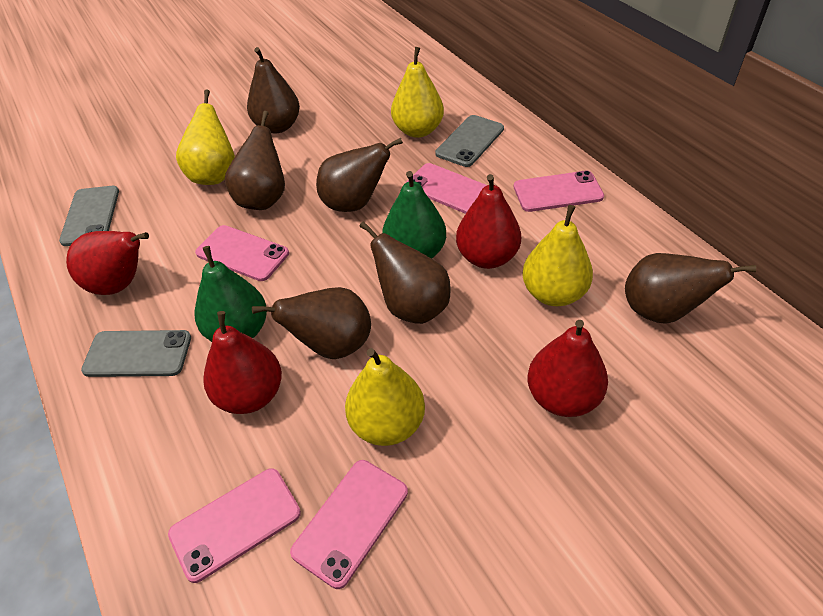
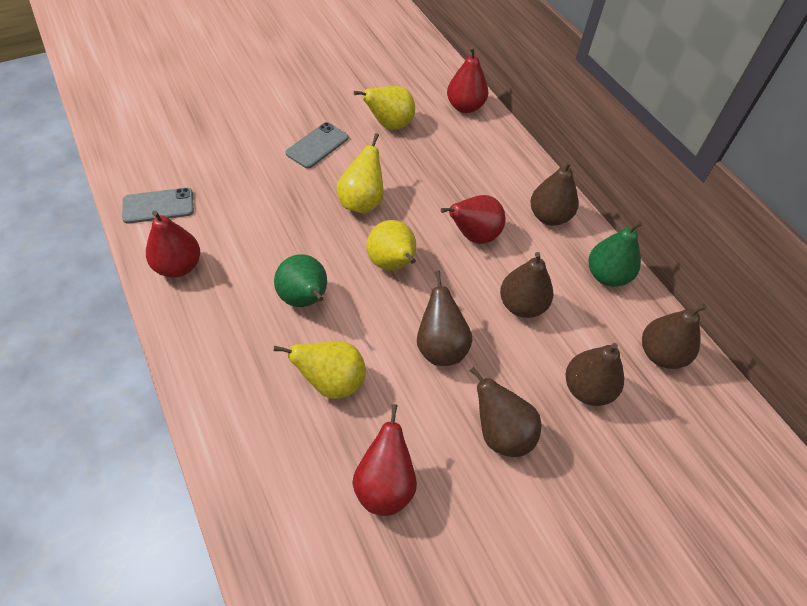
grey phone: [59,186,119,246] [81,330,191,377] [435,115,504,167] = 3 -> [122,188,194,224] [286,122,349,168] = 2
pink phone: [168,468,301,583] [195,225,289,281] [290,460,408,589] [406,163,487,214] [514,170,604,212] = 5 -> none = 0

